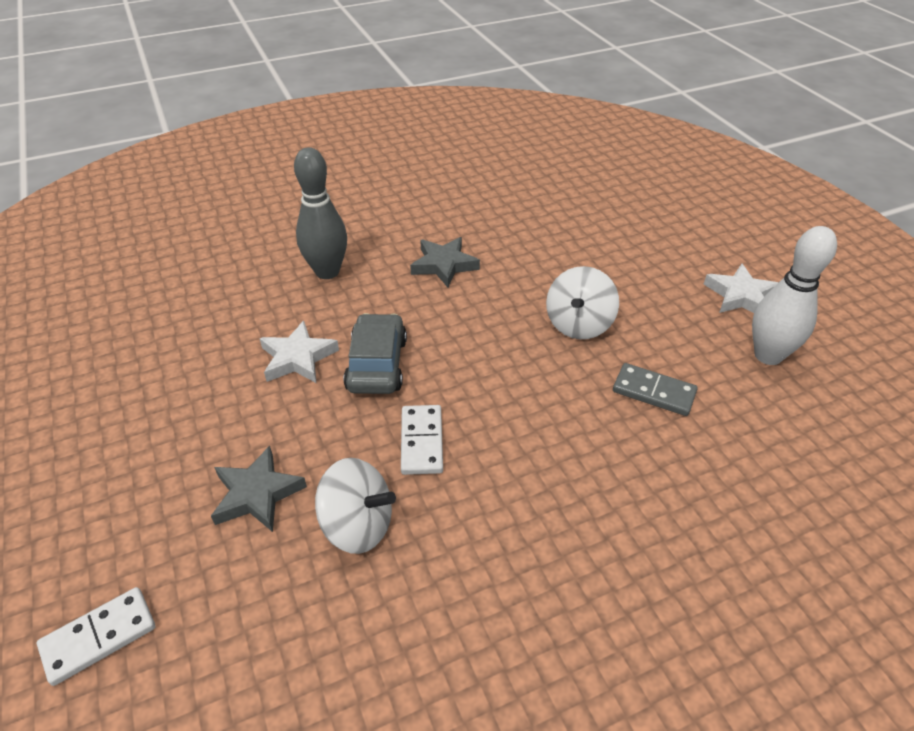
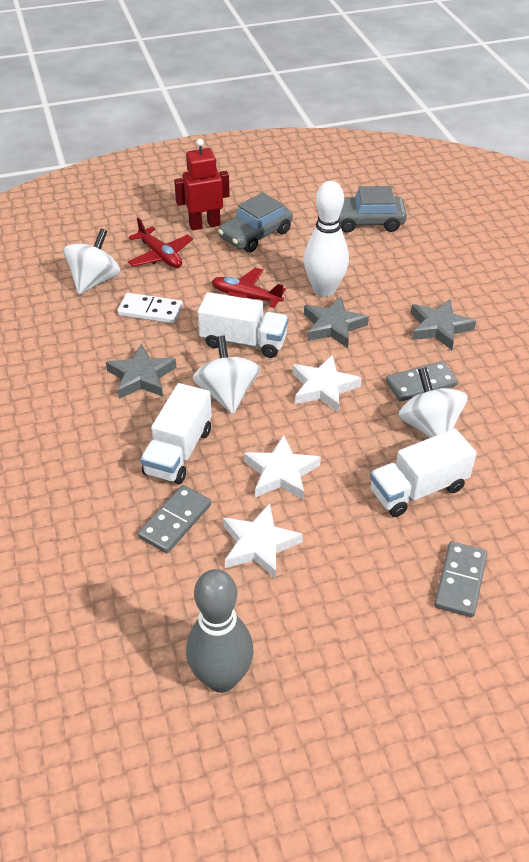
grey car: [344,313,407,394] = 1 -> [218,192,293,252] [339,186,407,233] = 2
grey domino: [613,363,698,416] = 1 -> [138,485,211,553] [386,361,458,402] [434,541,487,617] = 3
grey star: [211,446,307,532] [410,237,480,288] = 2 -> [106,344,176,399] [304,297,369,348] [411,299,476,350] = 3
red plane: none = 0 -> [128,218,193,268] [212,268,286,308] = 2
red robot: none = 0 -> [174,139,230,231] = 1
white domino: [37,587,155,686] [401,405,443,475] = 2 -> [117,293,183,324] = 1
white spinning top: [315,458,396,554] [546,266,619,339] = 2 -> [63,228,120,294] [193,336,260,414] [398,367,468,438] = 3
white star: [260,320,339,383] [704,264,779,313] = 2 -> [223,503,303,579] [244,435,321,500] [293,355,361,412] = 3
white truck: none = 0 -> [140,383,212,484] [198,292,288,358] [370,429,477,517] = 3

